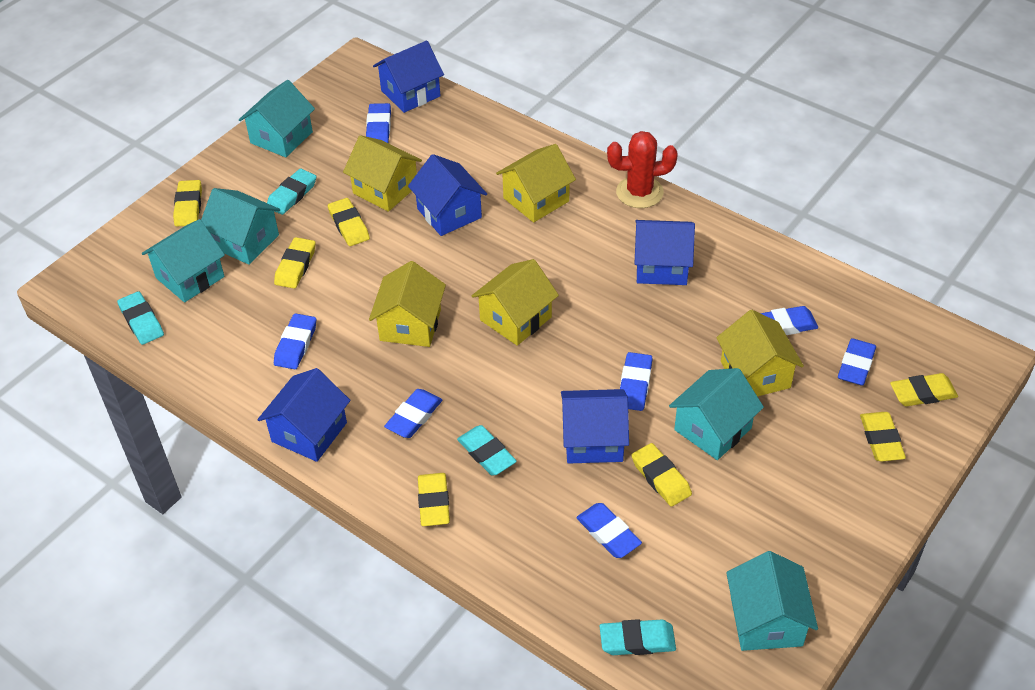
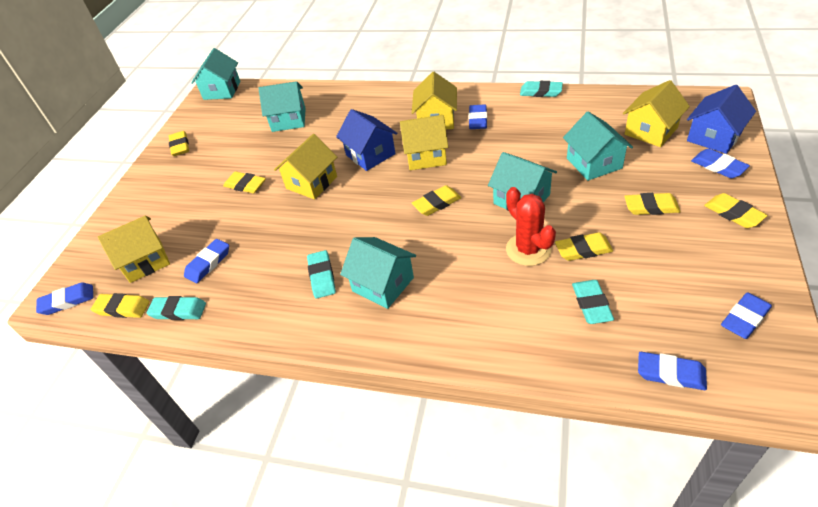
blue eraser: [274,313,316,369] [366,103,391,143] [384,389,442,438] [576,503,642,558] [620,352,652,411] [760,306,818,335] [838,338,876,386] = 7 -> [36,283,93,315] [184,239,229,283] [469,104,487,129] [638,352,707,390] [691,148,750,178] [721,292,772,339] = 6
blue house: [257,368,351,462] [373,41,444,113] [408,154,487,236] [561,389,629,464] [634,220,695,285] = 5 -> [336,109,397,171] [687,85,756,154] = 2

